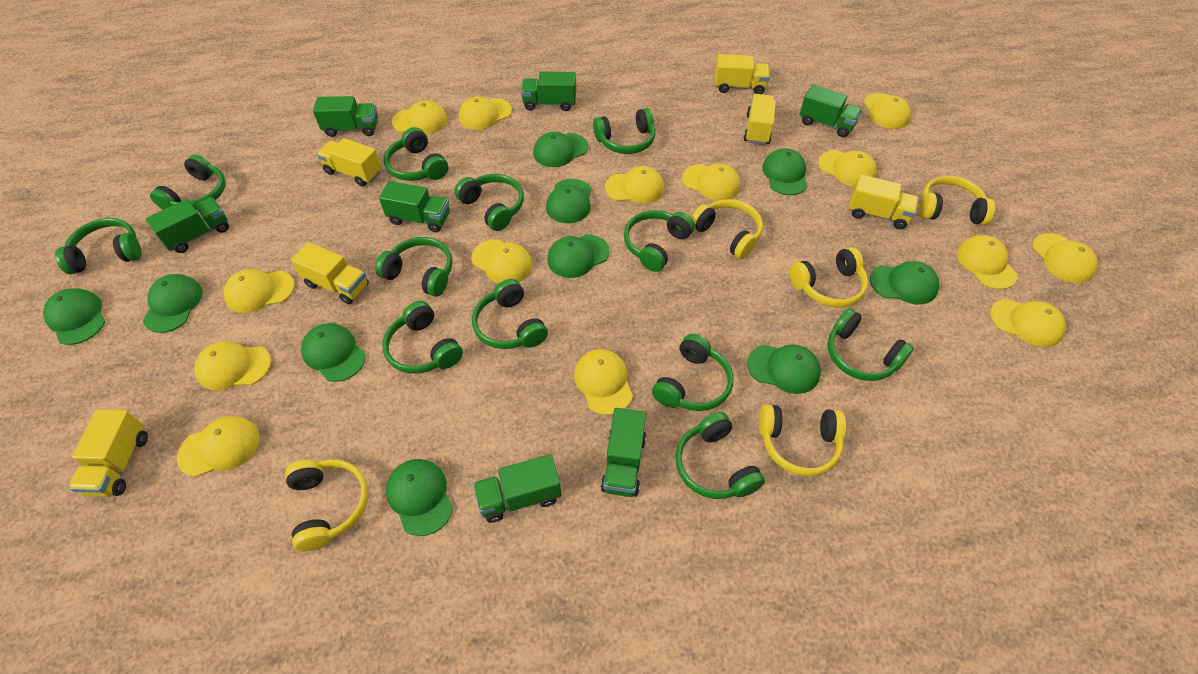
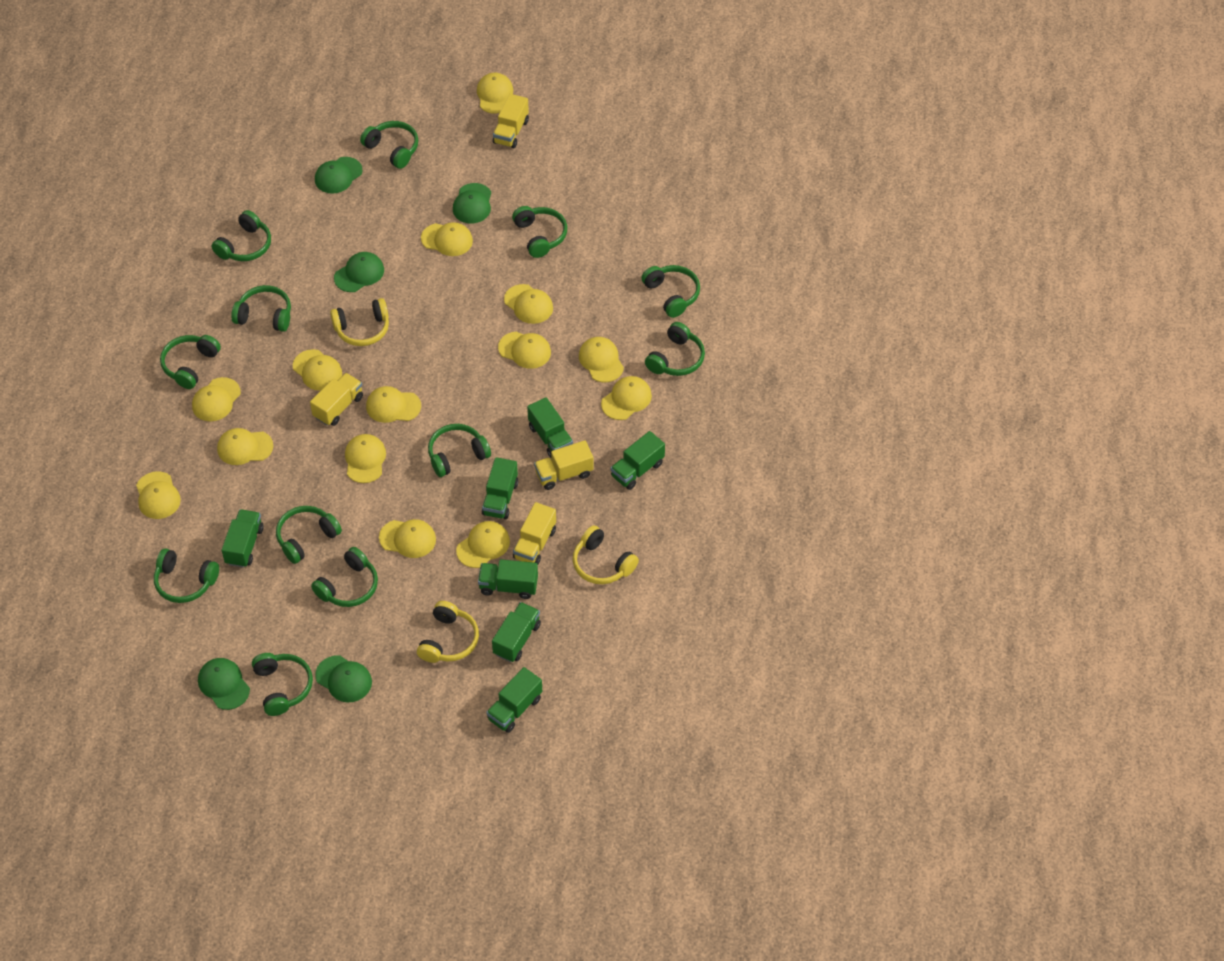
green cap: [43,288,105,345] [143,274,203,333] [301,323,366,382] [386,459,453,536] [533,132,588,167] [546,179,591,223] [547,234,609,278] [747,345,821,394] [762,148,807,195] [870,261,939,304] = 10 -> [198,658,250,710] [315,157,362,194] [316,655,372,702] [334,252,384,292] [453,183,491,223] = 5
yellow headphones: [285,459,368,551] [691,199,763,259] [759,404,846,476] [789,247,868,307] [919,176,995,225] = 5 -> [330,298,389,346] [417,601,479,663] [573,525,639,584] = 3
yellow truck: [68,409,148,497] [291,242,369,304] [317,138,382,187] [715,54,770,94] [744,94,776,145] [849,174,919,229] = 6 -> [310,373,363,426] [493,94,529,148] [513,502,556,564] [534,440,594,490] = 4

